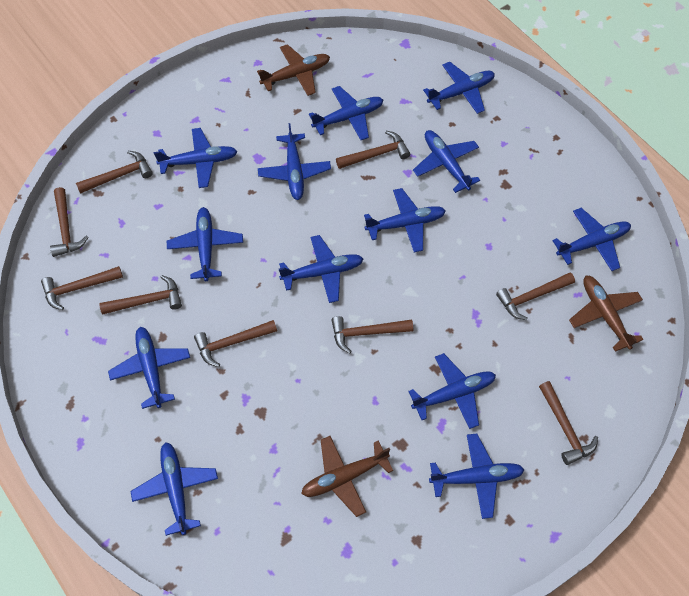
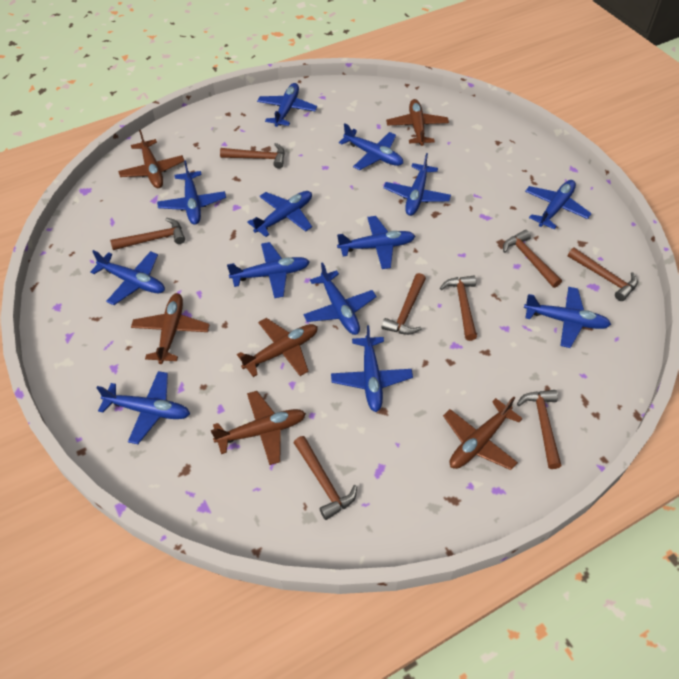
brown hammer: [41,266,123,310] [50,187,88,257] [76,151,153,194] [99,275,182,315] [194,320,277,367] [332,316,413,354] [336,131,410,169] [496,273,575,320] [539,381,598,465] = 9 -> [110,218,185,250] [220,143,285,169] [294,436,357,520] [381,273,426,335] [440,276,477,341] [503,230,562,288] [517,390,561,469] [568,247,638,301] = 8
brown plane: [257,44,330,96] [301,436,393,517] [569,275,644,352] = 3 -> [118,130,185,188] [131,293,210,364] [211,391,306,465] [237,318,318,377] [386,99,449,146] [443,396,523,470] = 6

